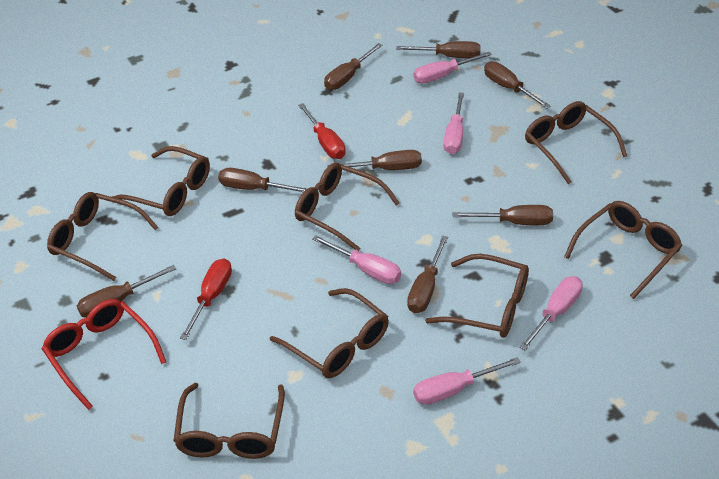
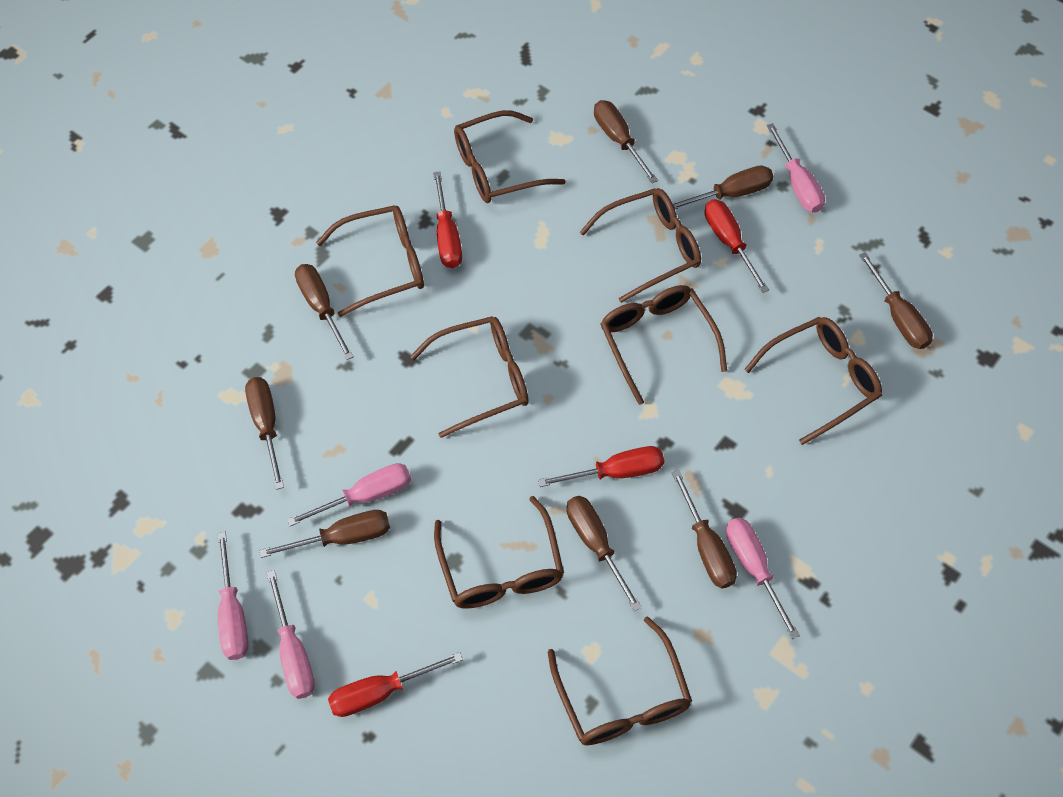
red glasses: [42,299,166,410] = 1 -> none = 0
red screwdriver: [180,258,232,340] [298,103,346,159] = 2 -> [328,652,463,717] [433,171,462,268] [538,446,664,487] [705,199,769,293] = 4

